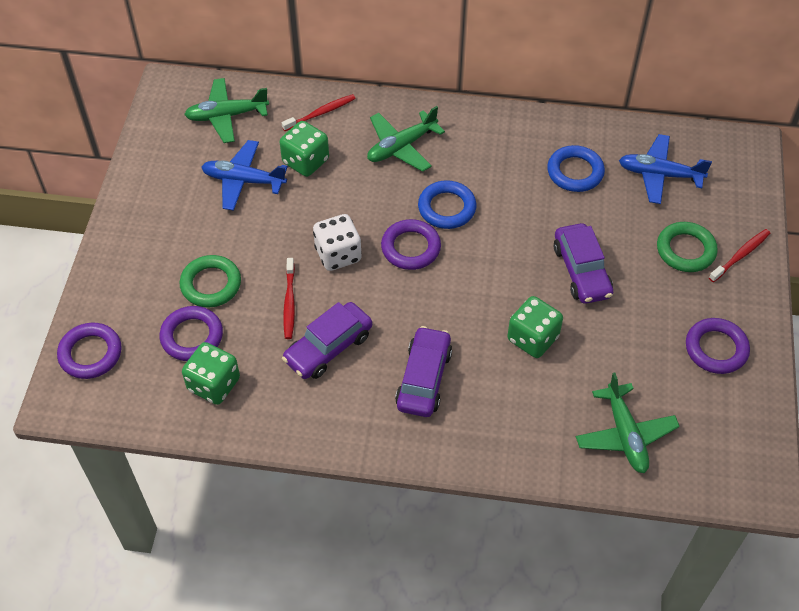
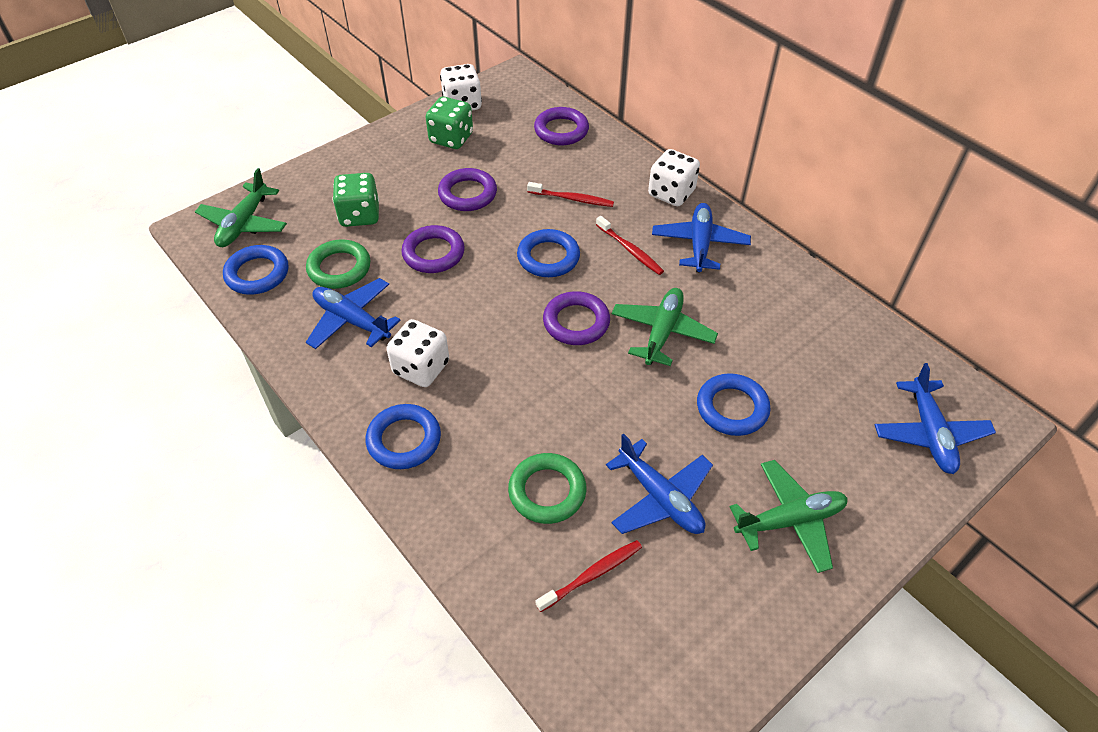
blue plane: [201,140,288,211] [619,134,712,204] = 2 -> [306,278,401,349] [606,434,713,534] [652,203,751,272] [875,363,996,474] = 4
blue ring: [418,180,476,229] [547,145,605,192] = 2 -> [223,245,288,295] [366,404,441,469] [517,229,580,277] [697,373,771,436] = 4
green dice: [182,342,240,405] [280,121,329,177] [507,296,563,358] = 3 -> [332,173,379,227] [426,96,473,149] = 2
purple car: [282,302,372,379] [395,326,452,417] [554,223,613,304] = 3 -> none = 0
white dice: [313,214,362,271] = 1 -> [387,319,449,387] [440,64,482,110] [648,149,700,206] = 3

